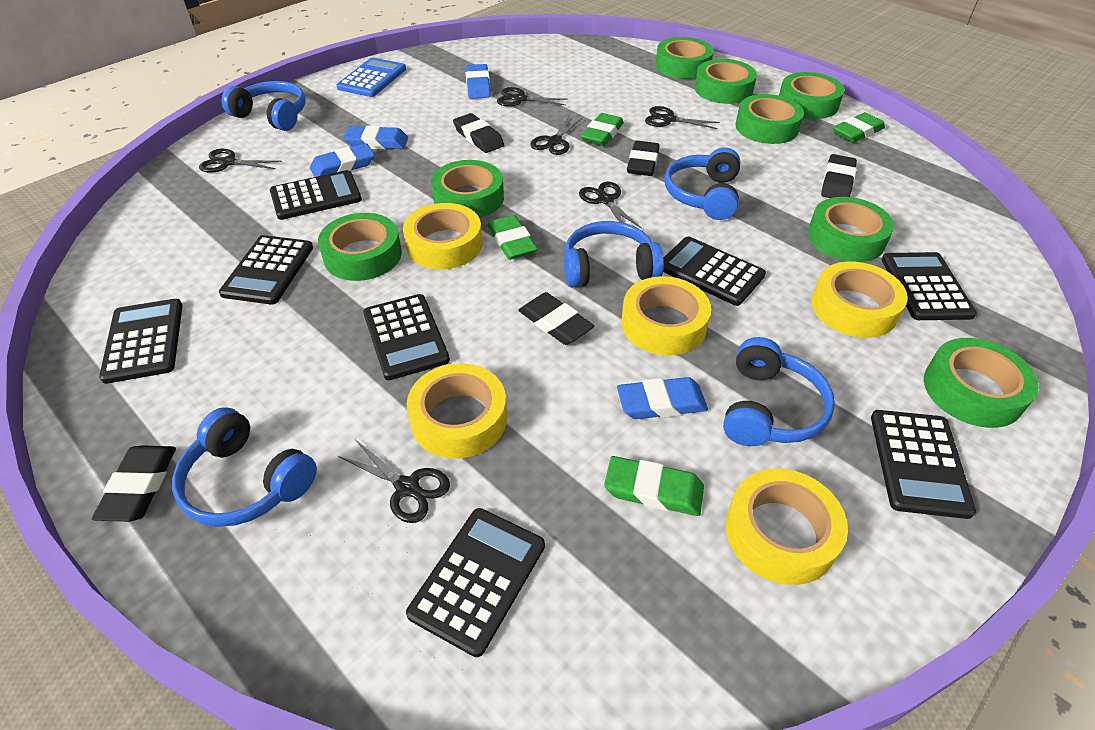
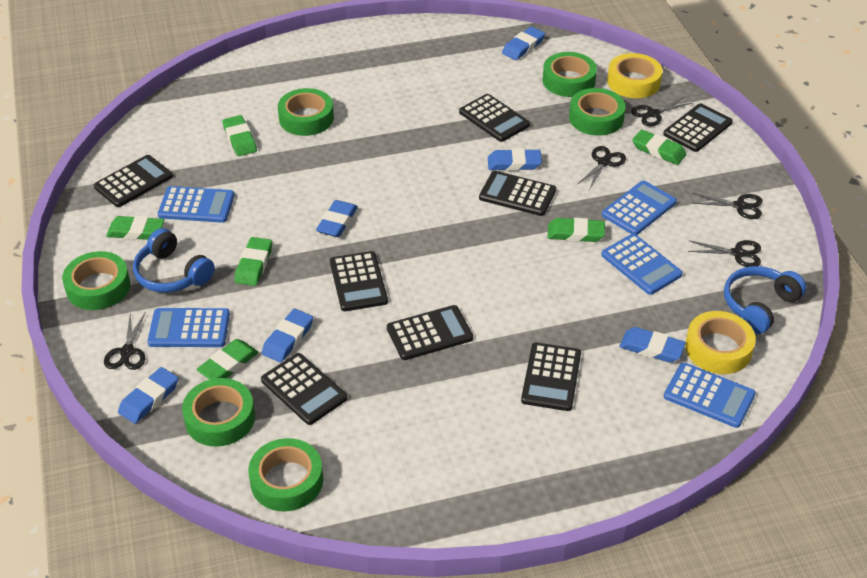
black eraser: [92,445,176,522] [453,113,504,153] [518,292,594,345] [627,141,660,176] [821,154,857,198] = 5 -> none = 0
black scissors: [199,149,282,173] [338,439,450,523] [497,87,568,107] [530,116,582,155] [579,182,642,229] [645,106,720,129] = 6 -> [104,313,145,370] [578,146,626,189] [631,97,692,126] [688,240,761,267] [692,193,763,219] = 5
blue calculator: [337,57,406,97] = 1 -> [148,308,230,347] [158,186,235,223] [601,234,683,295] [602,180,677,235] [664,362,756,428] = 5
blue eraser: [310,143,374,177] [343,125,408,150] [466,64,491,99] [617,377,708,419] = 4 -> [118,367,178,424] [262,309,313,362] [316,200,358,237] [488,149,542,171] [502,27,545,60] [619,327,686,363] = 6
blue headphones: [172,407,317,527] [221,81,306,131] [564,221,664,287] [665,148,740,220] [723,337,835,446] = 5 -> [133,228,215,293] [724,266,807,334] = 2
green eraser: [487,215,538,260] [581,113,624,146] [604,456,704,516] [833,112,885,143] = 4 -> [106,216,165,240] [197,339,259,380] [222,115,257,156] [235,237,272,286] [548,218,605,242] [632,129,687,165] = 6
green tape: [318,213,402,281] [431,160,504,218] [655,37,714,79] [695,59,757,104] [736,94,804,144] [779,72,845,119] [808,197,894,262] [924,338,1039,428] = 8 -> [62,251,130,310] [182,378,255,447] [248,438,323,512] [278,88,334,136] [543,52,597,97] [569,88,626,136] = 6
yellow tape: [403,203,482,269] [407,363,507,458] [622,276,711,356] [725,468,848,585] [811,261,908,338] = 5 -> [607,53,663,98] [685,311,756,374] = 2

